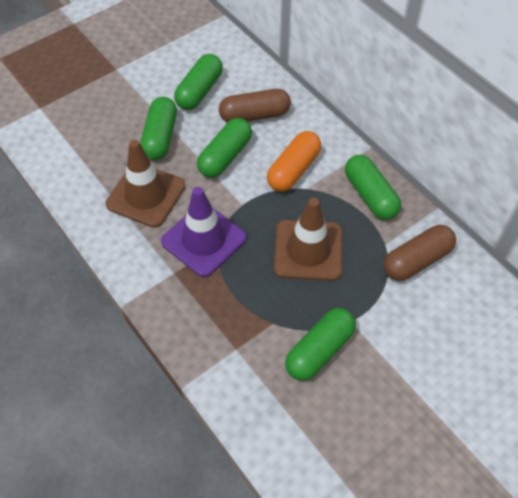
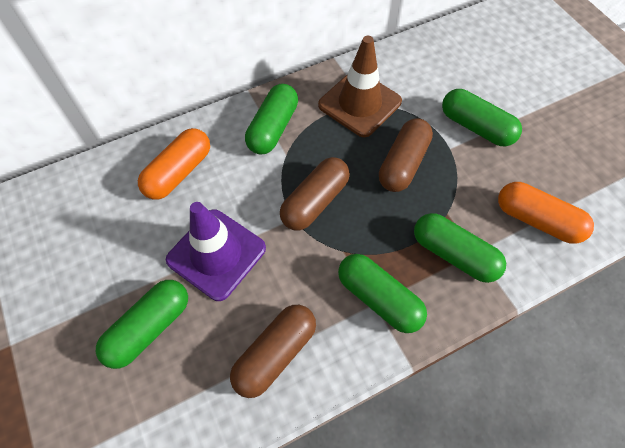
brown capsule: [219,89,291,123] [384,225,456,281] = 2 -> [230,305,316,398] [280,157,350,230] [379,118,433,192] = 3
brown traffic cone: [105,140,186,228] [274,198,342,281] = 2 -> [318,36,402,137] = 1
orange capsule: [267,131,321,192] = 1 -> [138,128,210,199] [498,182,594,244] = 2

